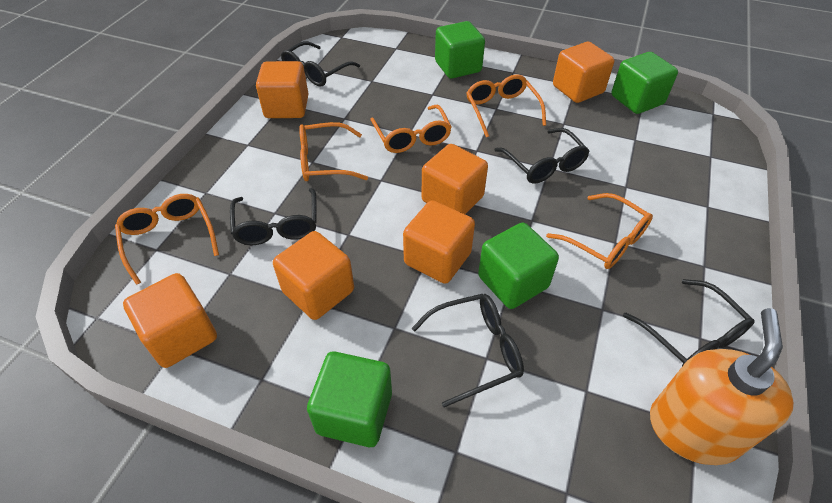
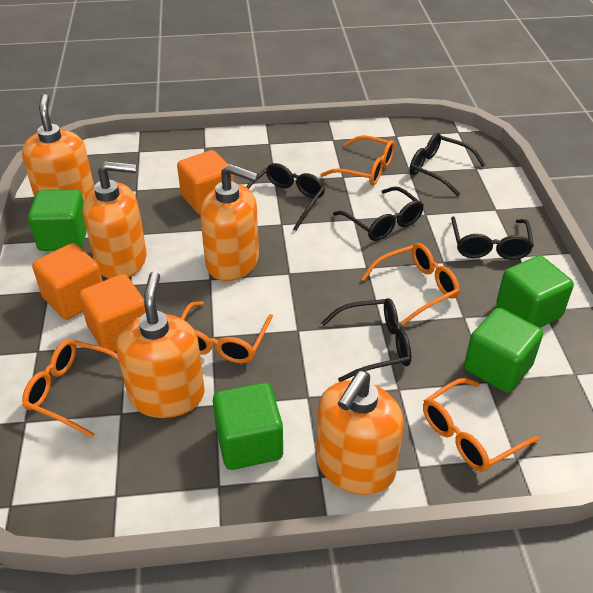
orange cube: [123,273,217,368] [256,61,308,118] [273,231,354,320] [403,200,475,284] [422,144,488,214] [553,42,614,103] = 6 -> [32,243,103,320] [79,274,146,352] [177,150,234,214] = 3
orange soap dispenser: [650,308,794,465] = 1 -> [22,94,94,201] [83,161,147,279] [116,271,205,418] [200,164,259,281] [316,371,404,495] = 5

